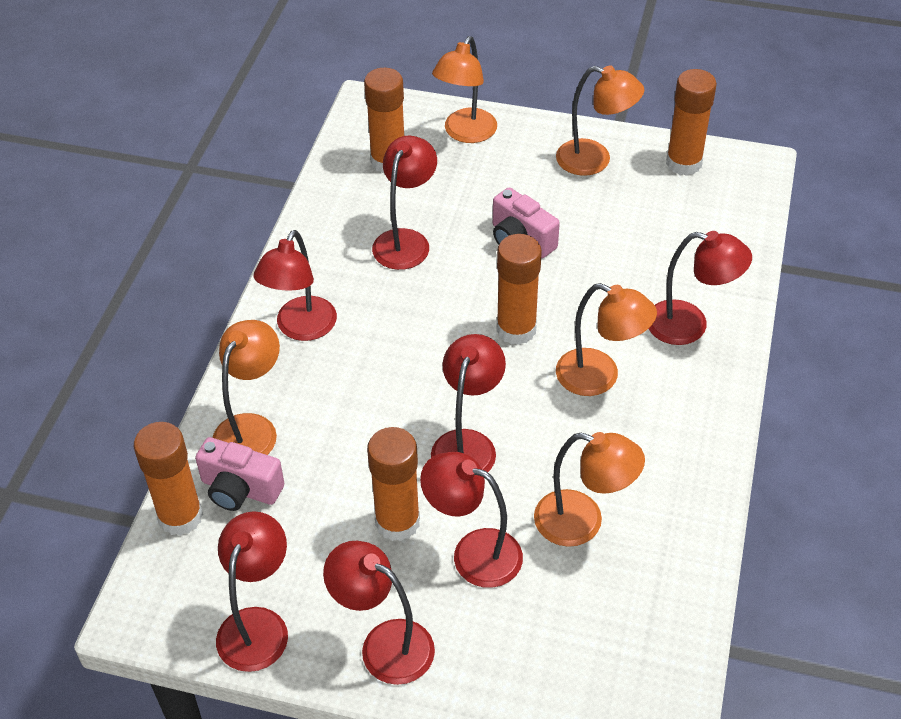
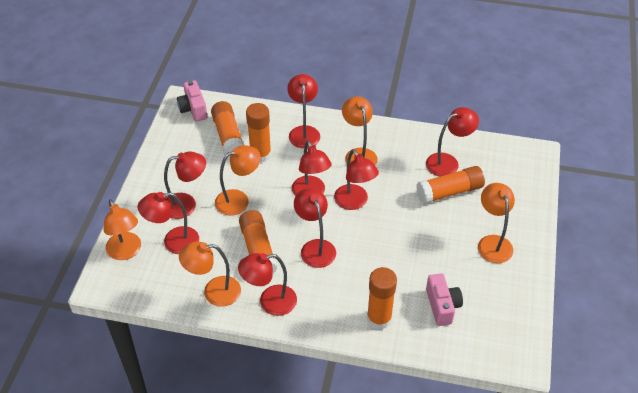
red lamp: [216,511,288,672] [253,230,337,341] [323,541,435,685] [372,135,437,270] [420,452,523,588] [431,334,506,472] [648,231,752,345] = 7 -> [138,192,199,254] [164,152,206,219] [238,253,297,316] [287,74,320,148] [292,140,332,196] [294,188,336,268] [334,149,379,210] [426,107,479,177] = 8

